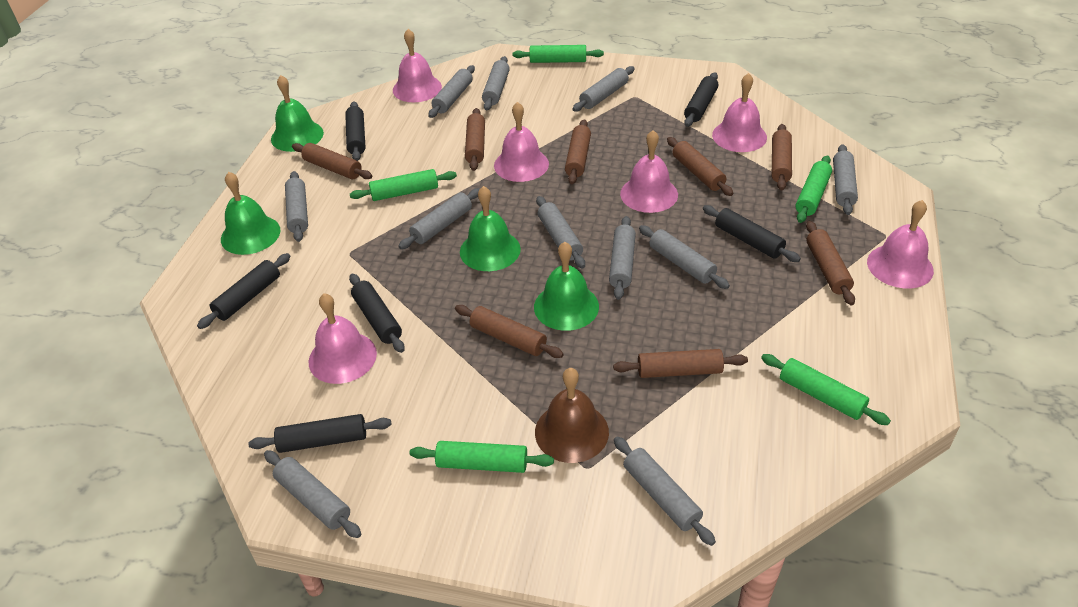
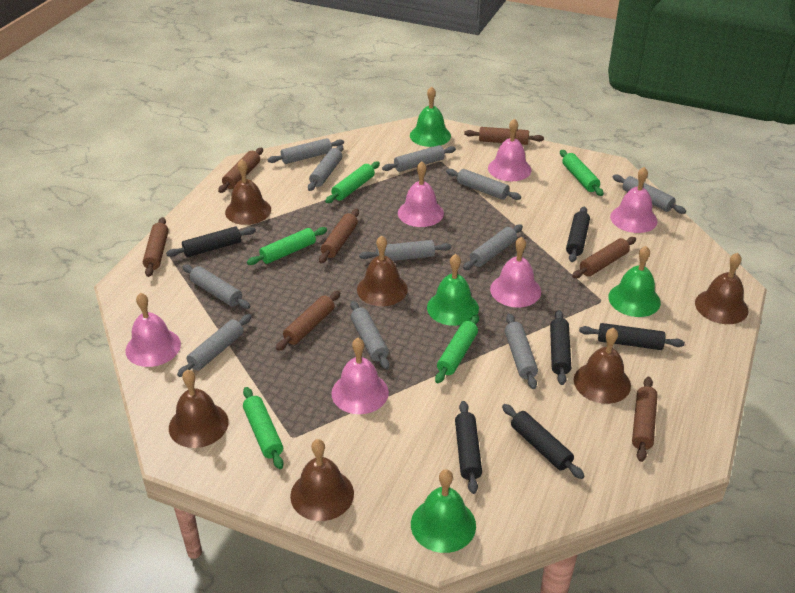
brown bell: [535,368,609,463] = 1 -> [169,370,229,448] [225,159,271,225] [290,439,354,521] [357,236,408,306] [574,327,631,404] [695,253,748,324] = 6
brown rolling pin: [292,143,372,179] [455,305,564,358] [465,108,485,171] [565,119,591,185] [613,349,748,378] [667,137,733,196] [772,124,792,190] [806,221,855,305] = 8 -> [143,217,169,277] [218,148,263,193] [276,291,340,351] [319,209,359,263] [464,127,544,145] [572,237,636,278] [632,377,658,462] = 7

